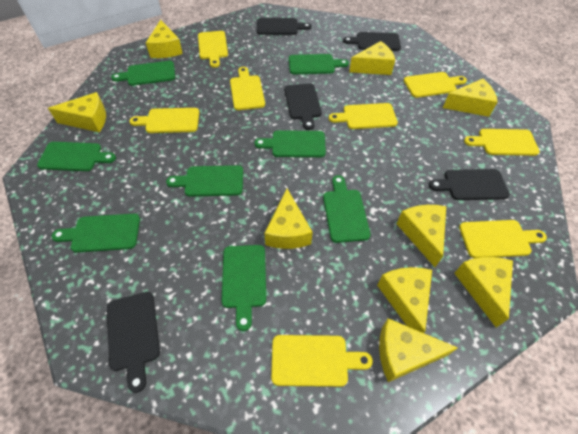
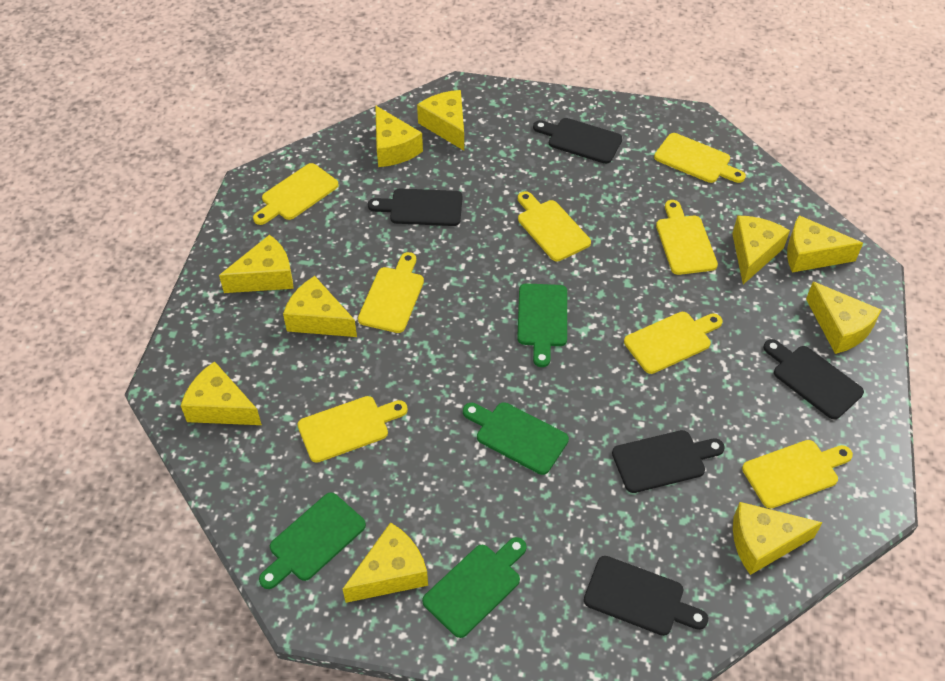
green cutting board: [37,142,116,171] [52,214,140,252] [111,61,175,86] [166,165,243,197] [222,245,266,331] [254,130,326,157] [289,54,349,74] [323,175,371,243] = 8 -> [259,492,366,589] [422,537,527,638] [463,402,569,475] [517,283,567,367] = 4
yellow cheese: [48,92,106,132] [146,20,183,58] [264,189,313,249] [349,41,395,75] [377,267,432,333] [379,318,458,382] [397,205,446,267] [443,79,498,117] [454,257,513,328] = 9 -> [181,361,262,425] [219,235,294,293] [283,276,357,337] [343,522,428,603] [375,105,423,167] [417,90,464,150] [732,215,790,284] [733,502,823,575] [787,215,863,272] [806,282,882,354] = 10

